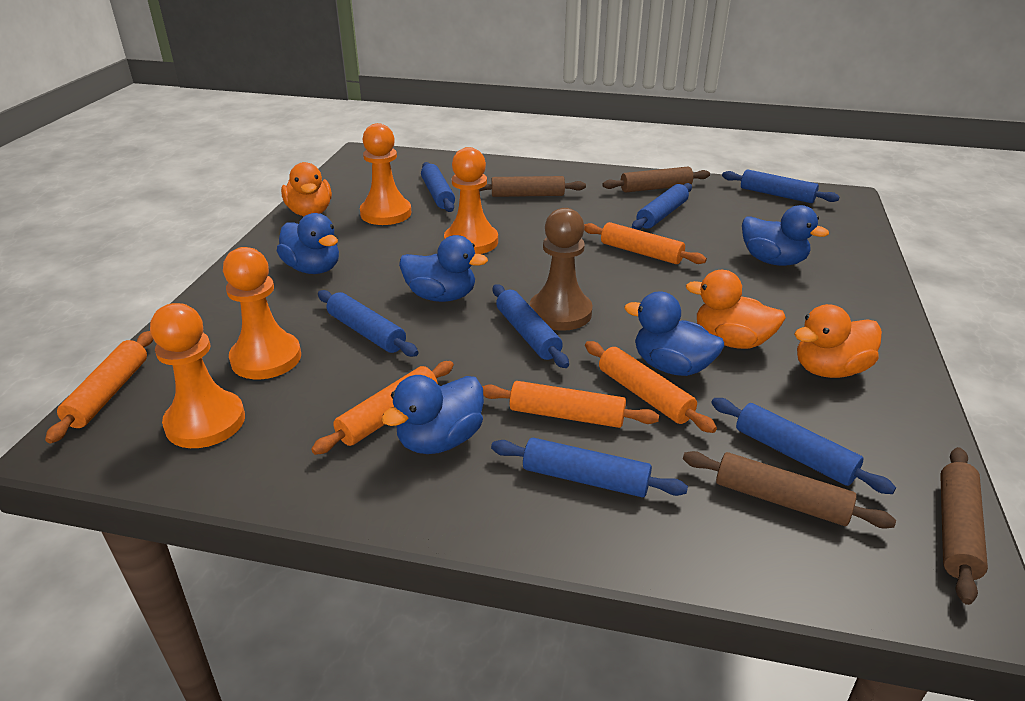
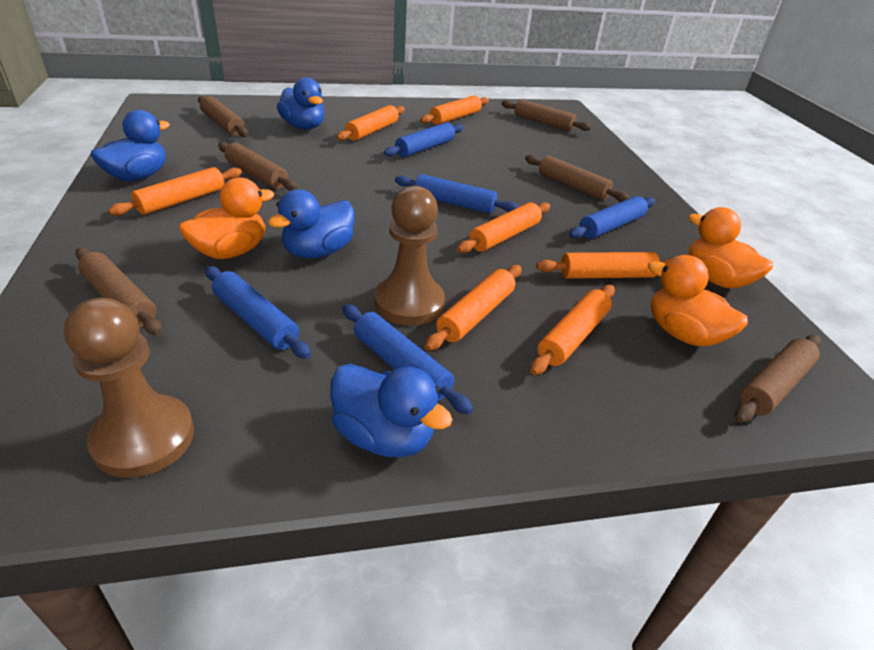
blue duck: [277,213,339,274] [381,375,484,454] [399,235,488,302] [624,291,724,376] [742,205,829,266] = 5 -> [91,110,170,181] [268,189,355,258] [277,77,324,130] [330,364,453,457] = 4
blue rolling pin: [318,290,418,357] [421,162,455,212] [491,438,688,497] [493,284,569,368] [632,183,692,230] [711,398,896,494] [722,169,840,203] = 7 -> [205,266,311,359] [342,304,473,415] [384,122,463,157] [395,174,519,214] [569,196,655,239] = 5
brown pawn: [529,208,592,331] = 1 -> [64,298,194,478] [374,185,445,326] = 2
brown rolling pin: [479,176,586,197] [602,167,710,192] [683,451,896,529] [940,447,988,605] = 4 -> [75,248,162,335] [198,96,248,137] [218,142,298,191] [501,99,592,131] [525,155,630,202] [735,335,821,423] = 6
orange pawn: [150,303,245,448] [223,247,301,379] [360,123,411,225] [444,147,498,254] = 4 -> none = 0
orange rolling pin: [45,331,153,443] [311,361,454,455] [482,381,659,428] [584,222,707,264] [585,341,717,433] = 5 -> [108,167,242,216] [336,105,405,141] [420,95,489,125] [425,265,522,351] [457,202,550,253] [530,285,615,375] [536,252,671,279] = 7

